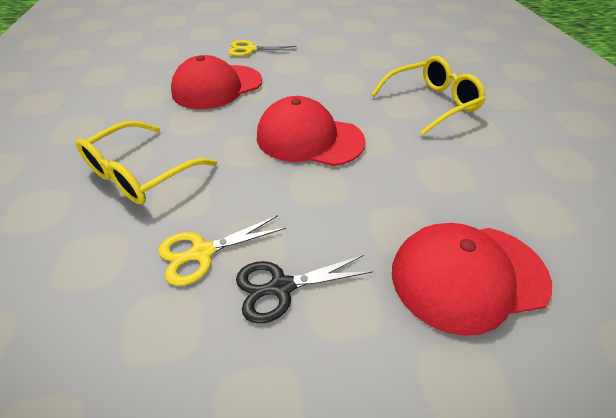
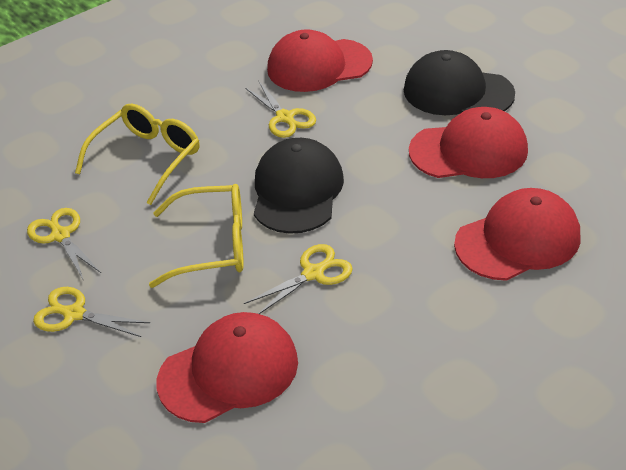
black cap: none = 0 -> [254,138,344,234] [404,50,515,115] = 2
black scissors: [236,255,373,324] = 1 -> none = 0
red cap: [171,55,262,109] [257,96,366,166] [392,223,552,336] = 3 -> [157,312,298,423] [267,29,373,92] [409,107,528,178] [454,188,580,281] = 4
yellow scissors: [158,215,286,286] [228,40,297,57] = 2 -> [27,208,101,281] [33,287,150,337] [244,244,353,314] [245,82,316,138] = 4

